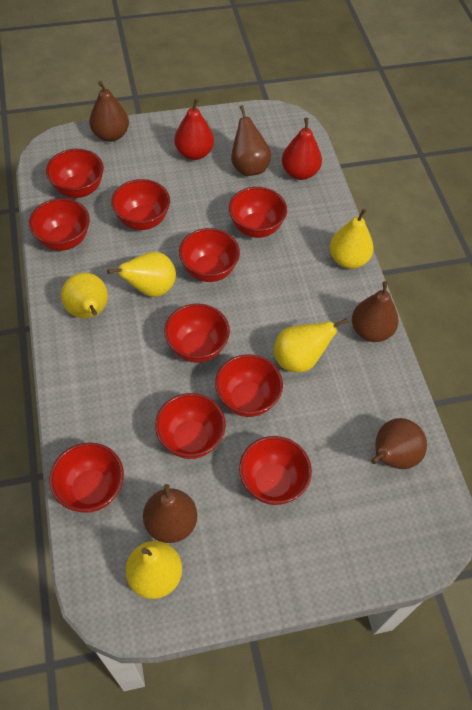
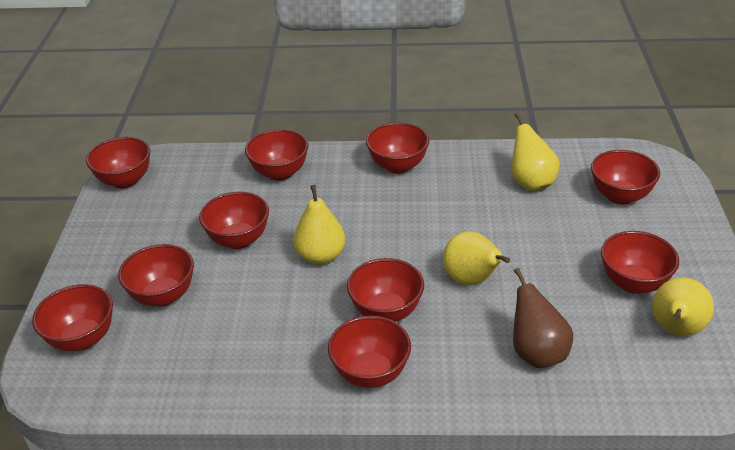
brown pear: [89,81,129,142] [143,484,197,543] [231,105,271,176] [352,281,399,342] [371,418,427,469] = 5 -> [513,268,573,368] = 1
red pear: [174,98,214,160] [282,118,322,180] = 2 -> none = 0
yellow pear: [61,273,108,319] [107,252,176,297] [126,541,182,599] [274,318,349,372] [330,208,374,269] = 5 -> [293,185,345,265] [443,231,510,285] [512,112,560,191] [652,277,714,336] = 4

